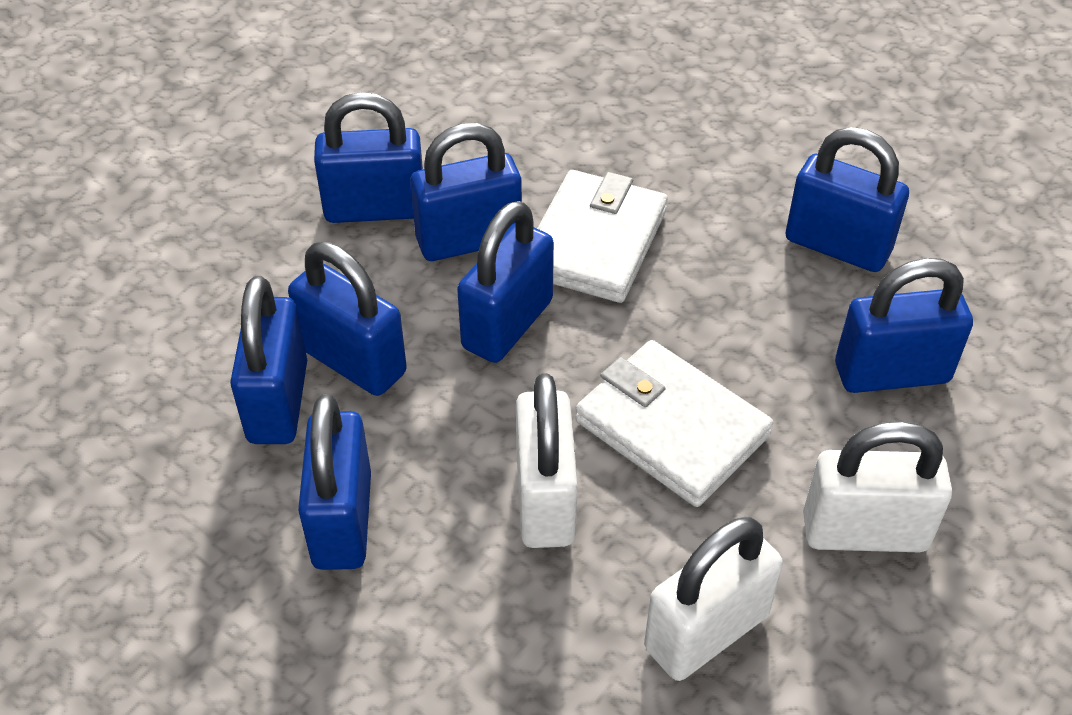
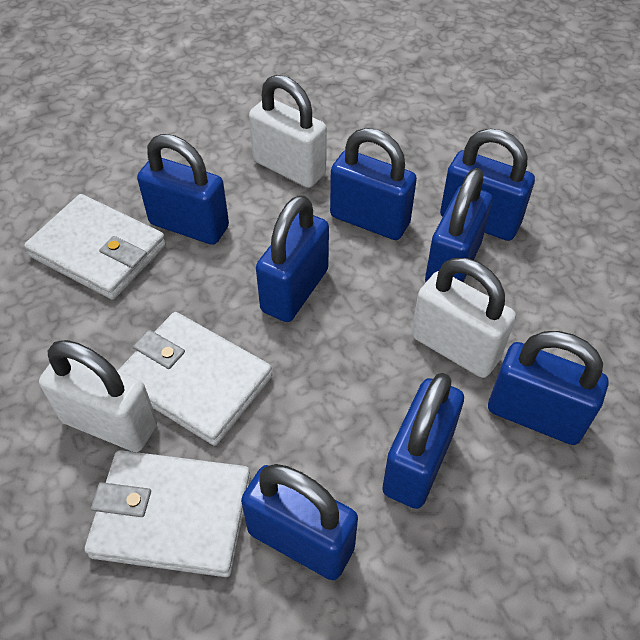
white wallet: [537,170,668,303] [575,340,773,507] = 2 -> [24,194,166,300] [85,450,251,577] [118,312,272,446] = 3

